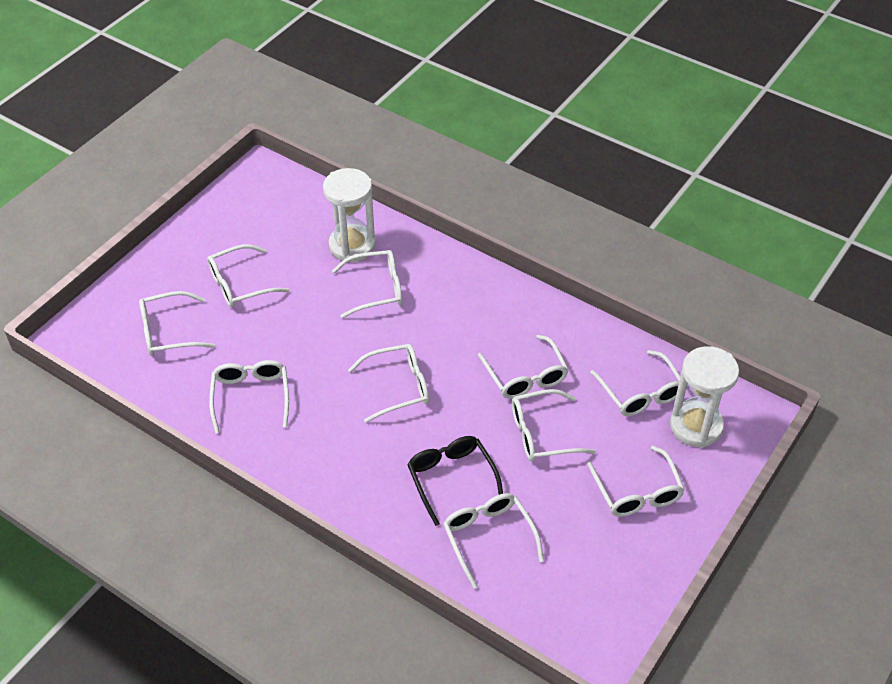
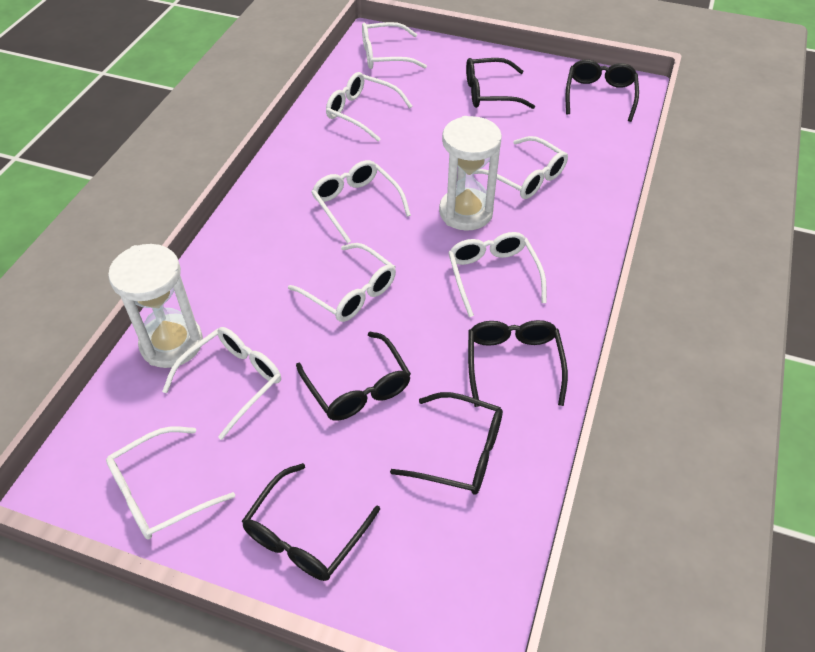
black glasses: [407,436,503,526] = 1 -> [242,463,380,581] [296,332,411,421] [390,392,503,495] [466,58,535,109] [468,320,568,407] [566,60,639,122] = 6
white glasses: [139,291,215,356] [207,244,289,308] [209,360,289,434] [332,250,402,318] [348,344,429,423] [443,493,544,589] [478,335,568,399] [512,389,596,461] [587,446,685,517] [590,350,680,416] = 10 -> [106,426,235,539] [162,327,281,440] [288,243,396,322] [312,160,411,244] [326,72,412,142] [362,22,427,69] [448,232,547,317] [474,136,568,199] = 8

